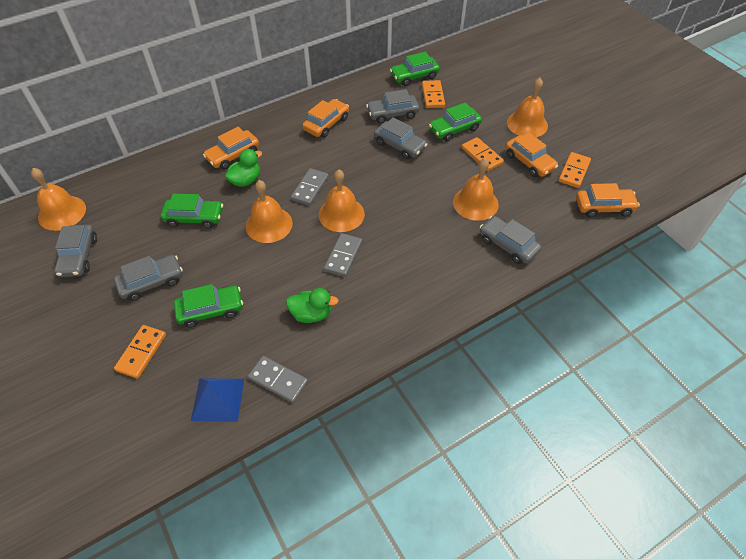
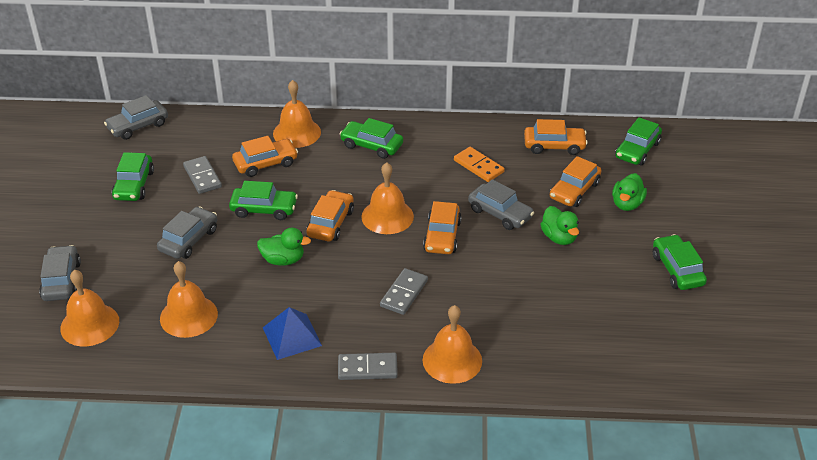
green car: [161,193,223,229] [174,284,243,328] [390,52,440,86] [429,102,482,142] = 4 -> [112,152,154,201] [229,181,298,220] [340,118,403,159] [615,117,662,165] [653,234,707,290] = 5
green duck: [225,149,262,187] [286,288,339,323] = 2 -> [257,228,311,266] [541,206,579,245] [612,173,647,211] = 3
grey car: [54,224,97,277] [114,255,183,301] [366,89,419,124] [374,117,428,159] [480,216,542,264] = 5 -> [39,245,81,301] [104,95,168,140] [157,207,217,259] [468,179,534,230] = 4
orange car: [203,127,259,170] [302,99,349,138] [505,132,558,177] [576,183,640,218] = 4 -> [232,136,298,177] [306,190,354,241] [423,201,462,254] [524,119,588,155] [550,156,601,207] = 5
orange domino: [114,325,166,379] [422,80,445,108] [462,137,504,171] [559,152,591,188] = 4 -> [454,147,505,182] = 1

